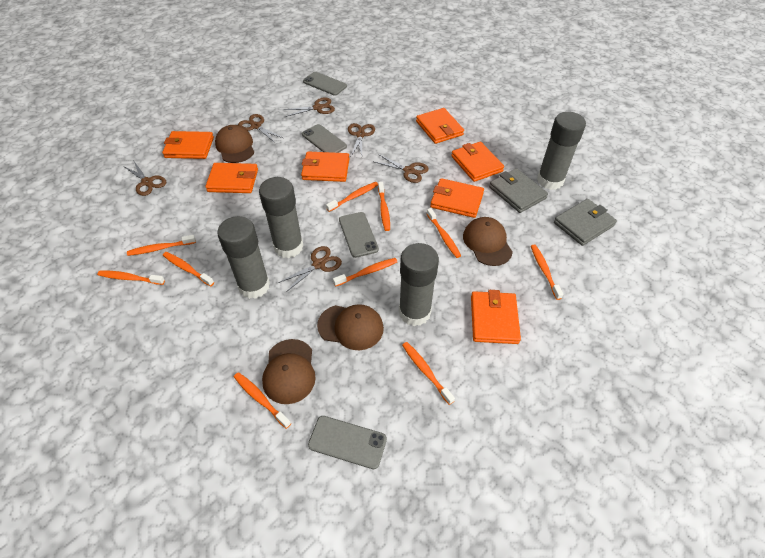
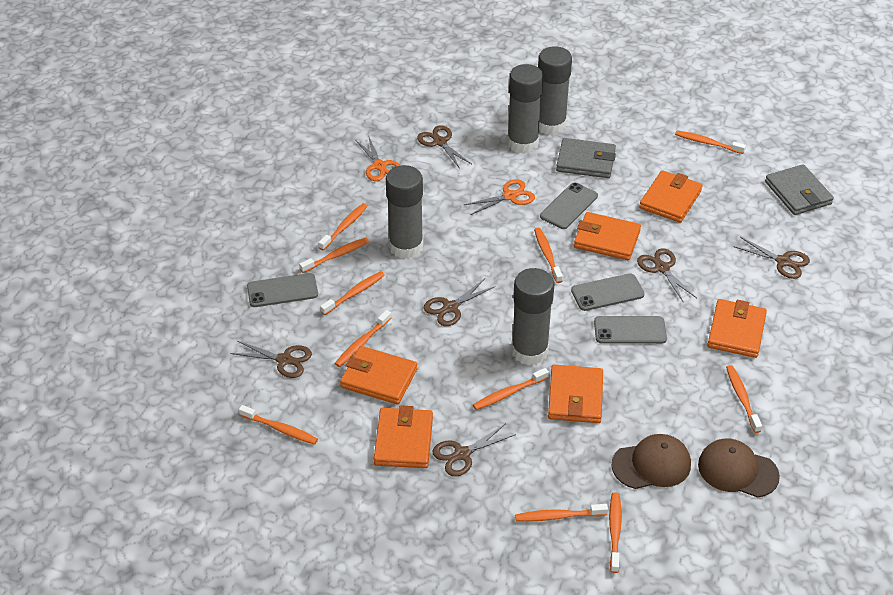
brown cap: [215,125,254,163] [262,339,316,404] [317,304,384,350] [463,217,513,266] = 4 -> [611,434,691,489] [698,439,780,498] = 2
orange scissors: none = 0 -> [356,135,401,181] [464,179,535,215] = 2
orange toothbrush: [97,270,165,285] [127,235,196,256] [163,252,214,286] [234,372,291,429] [326,182,378,212] [333,258,397,286] [378,182,390,231] [402,342,455,405] [427,208,461,258] [531,245,564,300] = 10 -> [239,405,318,445] [299,238,369,273] [318,203,368,251] [320,271,385,315] [335,310,391,367] [473,368,549,410] [515,504,608,522] [534,228,563,283] [609,492,622,573] [675,131,746,154] [726,365,762,433] = 11
orange wallet: [162,131,214,159] [205,163,258,193] [301,152,350,182] [416,108,464,144] [430,178,484,218] [451,142,504,182] [471,290,521,344] = 7 -> [340,346,417,404] [374,406,433,468] [548,365,603,423] [574,212,641,260] [639,170,703,223] [707,299,767,358] = 6

